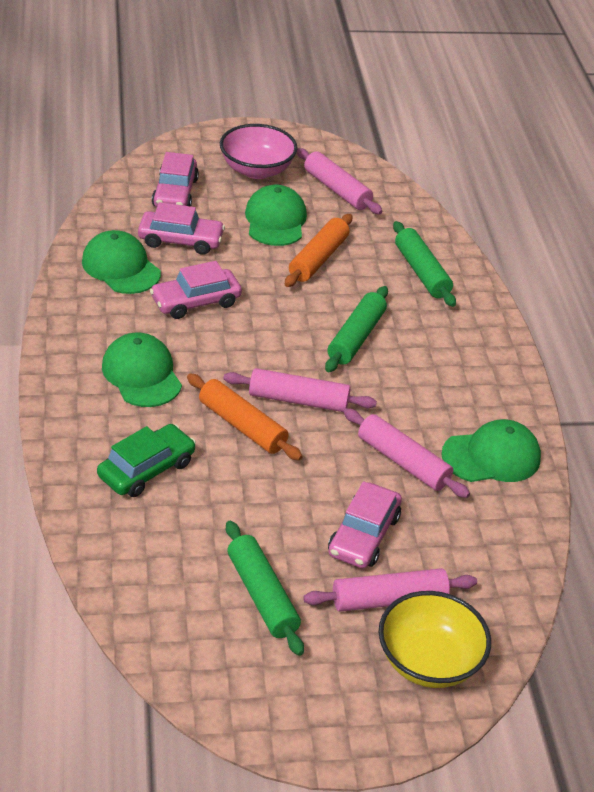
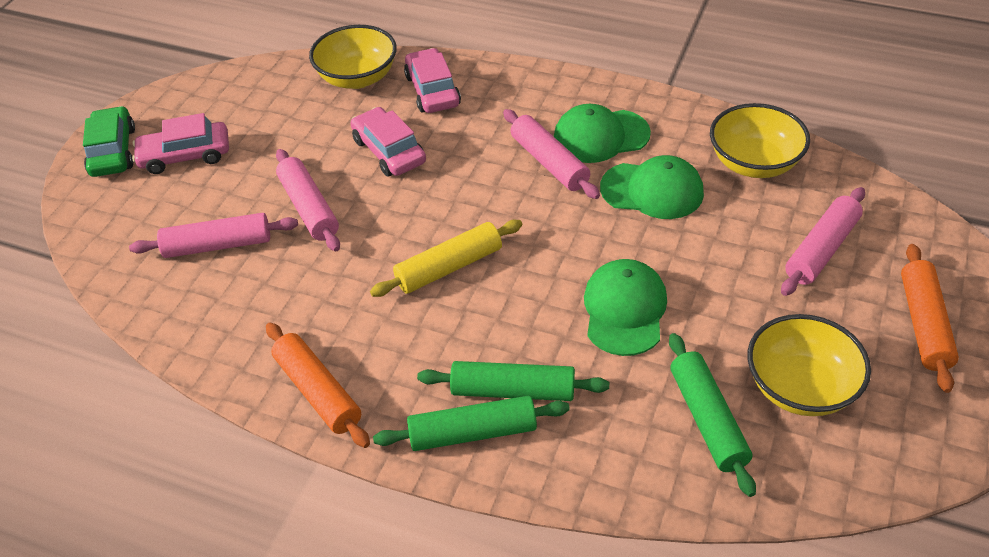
green cap: [82,230,161,294] [102,332,182,407] [245,185,307,246] [441,419,541,482] = 4 -> [554,104,651,163] [584,259,667,356] [600,155,704,219] = 3
pink bowl: [220,124,298,179] = 1 -> none = 0
pink car: [138,202,225,255] [150,261,242,319] [152,152,199,207] [328,481,402,568] = 4 -> [132,113,229,174] [350,107,426,176] [404,48,461,113] = 3
yellow bowl: [379,591,491,688] = 1 -> [309,25,397,89] [710,103,810,178] [747,314,871,416] = 3
yellow rolling pin: none = 0 -> [370,220,523,297] = 1

